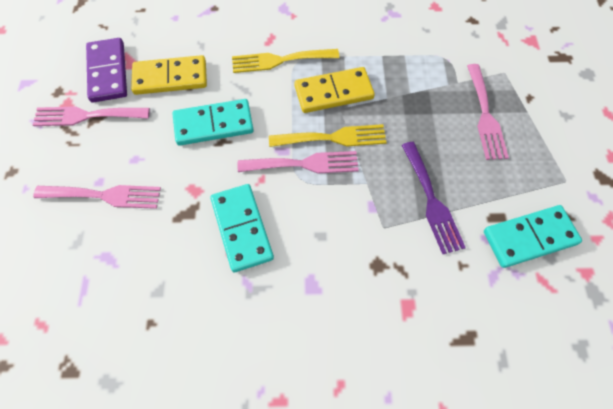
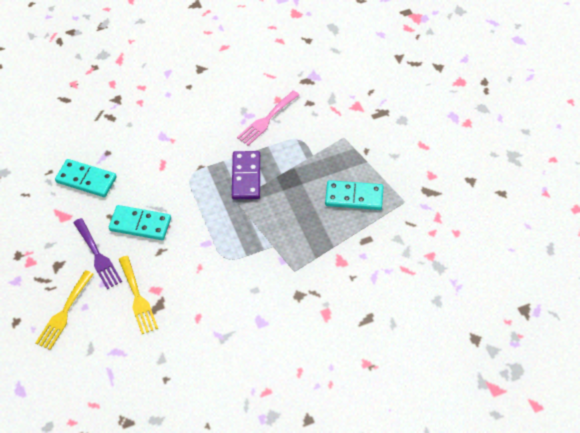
pink fork: [33,106,150,126] [33,185,161,209] [237,151,359,174] [467,64,509,160] = 4 -> [237,90,299,146] = 1
yellow domino: [131,55,207,95] [295,67,375,113] = 2 -> none = 0

